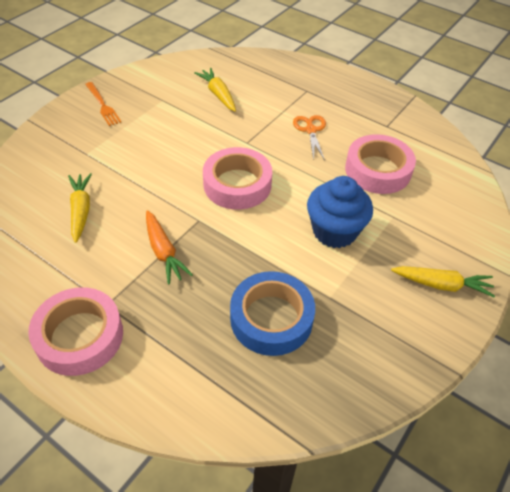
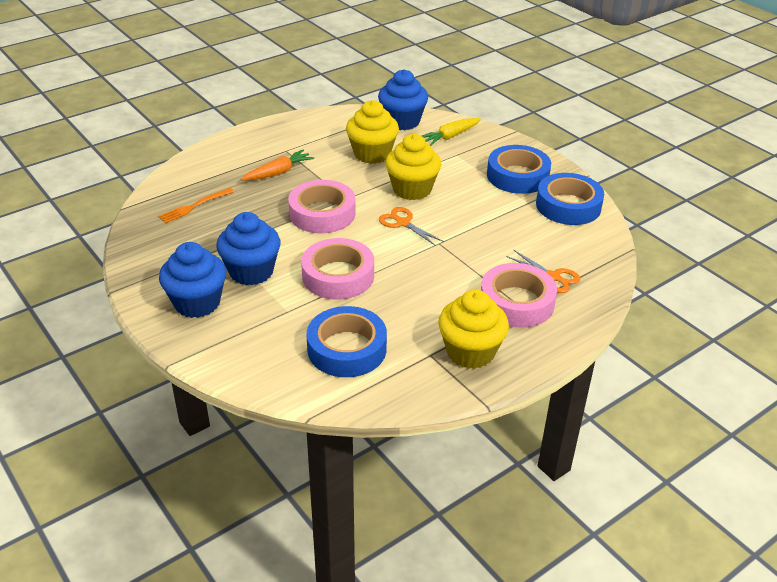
blue cupcake: [307,176,373,248] = 1 -> [159,242,226,318] [216,212,281,286] [378,69,428,130] = 3
blue tape: [230,271,315,356] = 1 -> [307,306,387,377] [487,145,551,194] [536,173,604,225] = 3
orange scissors: [293,115,326,161] = 1 -> [379,207,444,246] [506,250,580,293] = 2
yellow carrot: [68,173,92,243] [194,68,236,112] [391,266,495,297] = 3 -> [422,118,481,146] = 1
yellow cupcake: none = 0 -> [346,100,399,164] [385,134,441,200] [438,290,509,369] = 3

